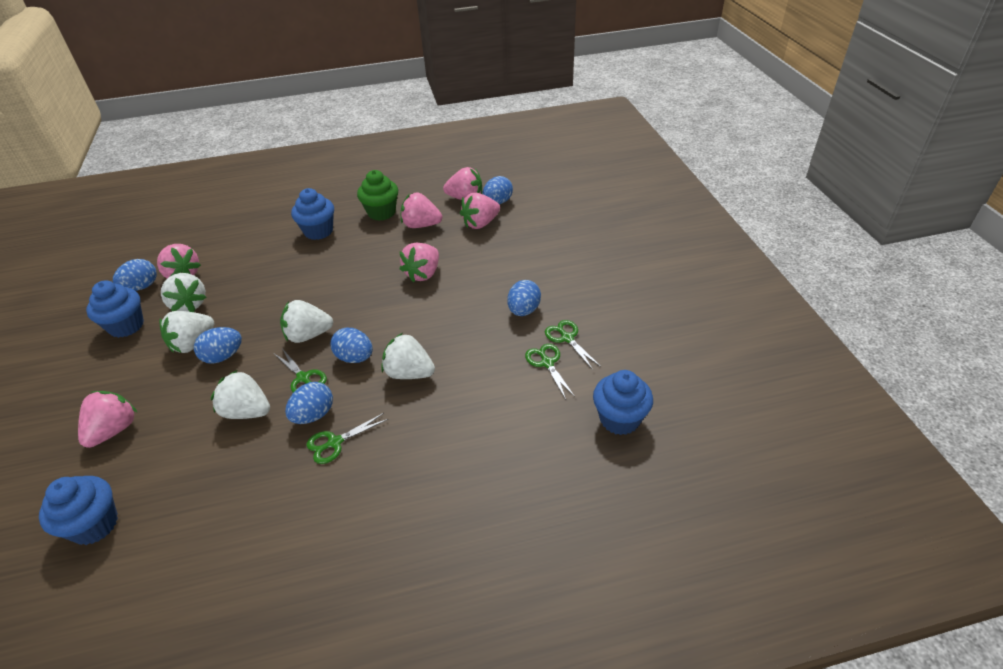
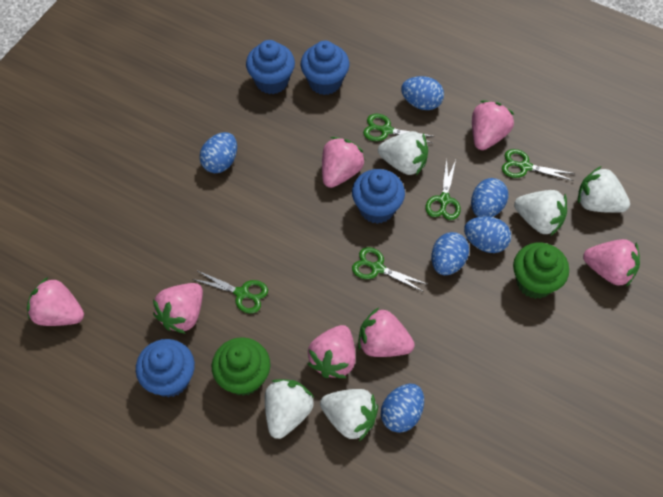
green cupcake: [357,170,398,221] = 1 -> [212,337,271,396] [513,243,569,299] = 2
green scissors: [275,350,327,393] [307,413,388,464] [525,344,575,399] [545,320,601,370] = 4 -> [192,270,268,313] [352,247,427,292] [363,114,435,143] [426,159,461,220] [502,149,575,181] = 5
pink strawberry: [78,391,138,448] [157,244,201,278] [399,243,439,282] [401,193,442,228] [443,167,482,200] [460,193,500,229] = 6 -> [27,277,84,326] [153,283,203,334] [307,325,356,378] [322,137,365,188] [358,308,415,357] [472,100,514,150] [583,239,640,287] = 7

